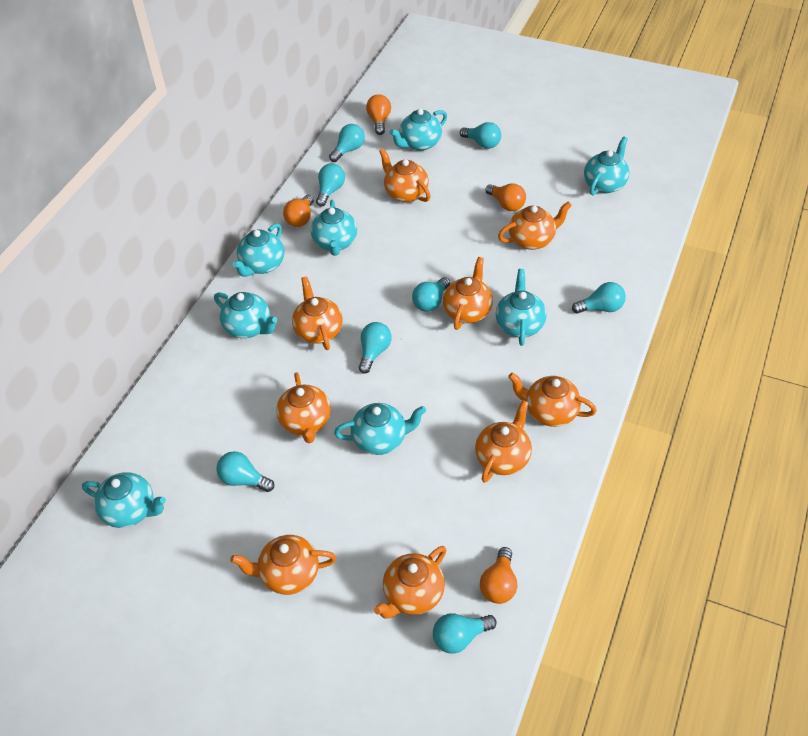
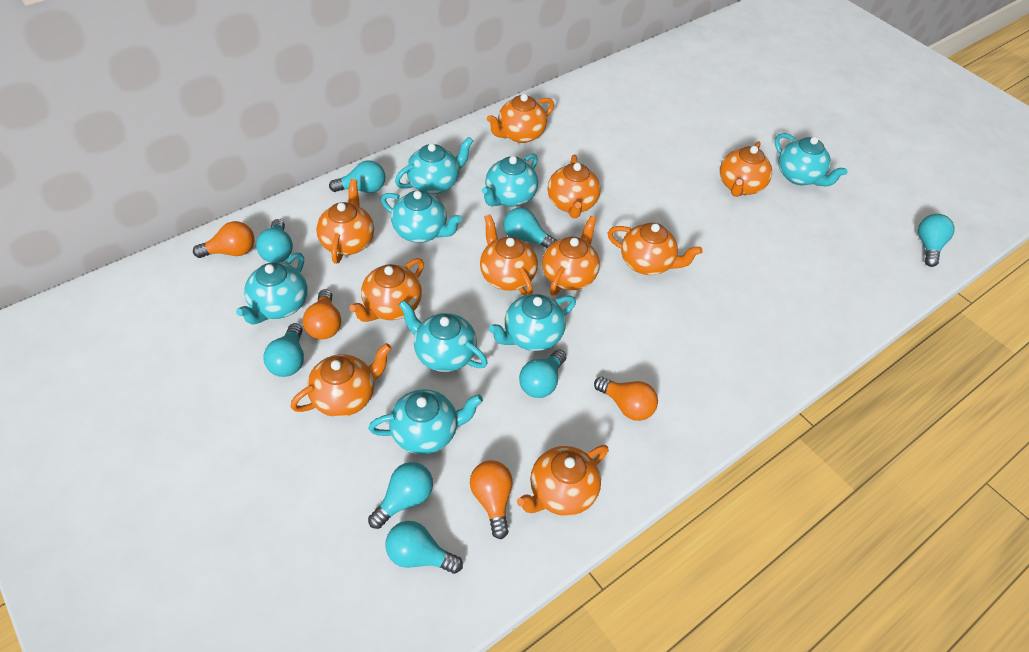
orange teapot: [231,535,336,595] [276,372,331,443] [292,276,343,350] [374,546,446,619] [379,148,431,202] [443,257,493,330] [475,400,532,483] [498,202,572,250] [508,373,597,427] = 9 -> [290,343,392,417] [316,179,374,264] [349,258,424,322] [480,214,538,296] [487,94,554,143] [517,445,609,516] [542,216,600,296] [548,155,601,218] [608,223,703,275] [720,141,772,197] = 10

